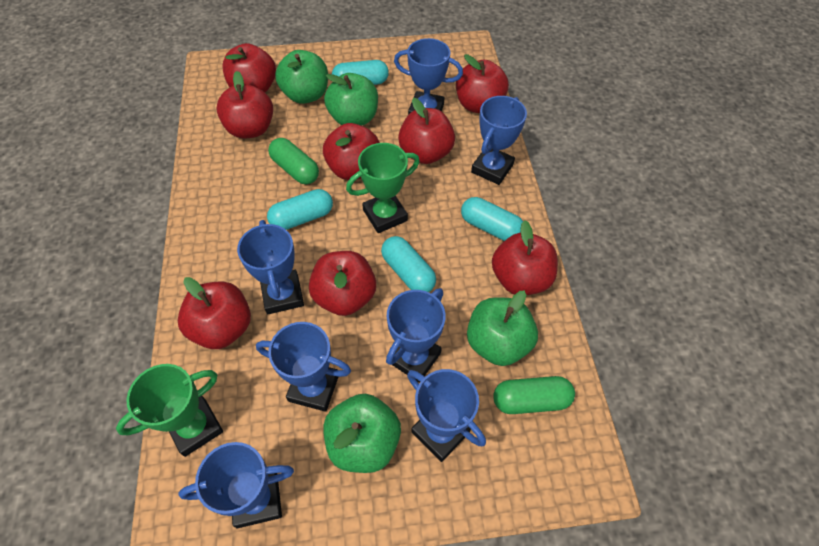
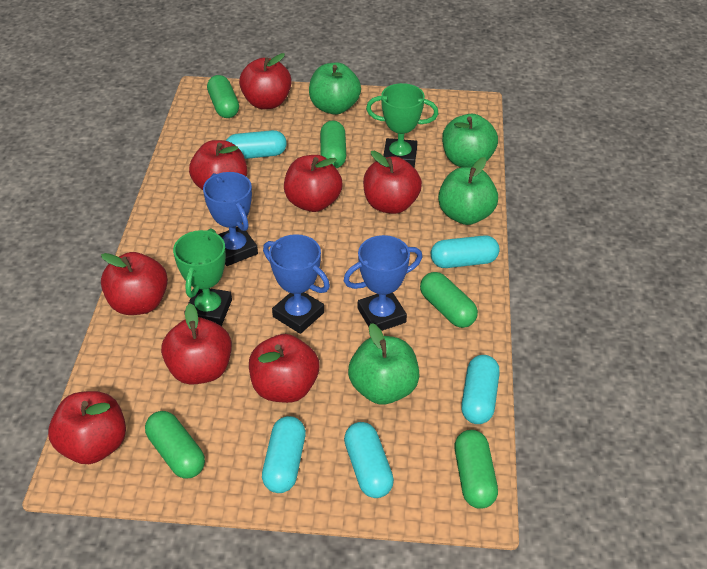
blue trophy: [179,442,294,528] [237,220,304,314] [256,322,351,412] [386,288,446,383] [394,38,463,115] [407,369,486,462] [471,96,527,185] = 7 -> [203,172,258,266] [263,234,330,334] [344,235,422,331] = 3
green capsule: [268,138,319,184] [493,376,575,414] = 2 -> [145,411,205,478] [207,75,239,118] [320,120,346,168] [420,272,478,328] [454,430,498,509] = 5
turquoise capsule: [267,189,333,230] [332,60,389,85] [381,236,436,292] [461,197,523,241] = 4 -> [226,130,287,159] [262,416,306,493] [344,422,394,498] [431,235,500,268] [461,355,500,424] = 5

